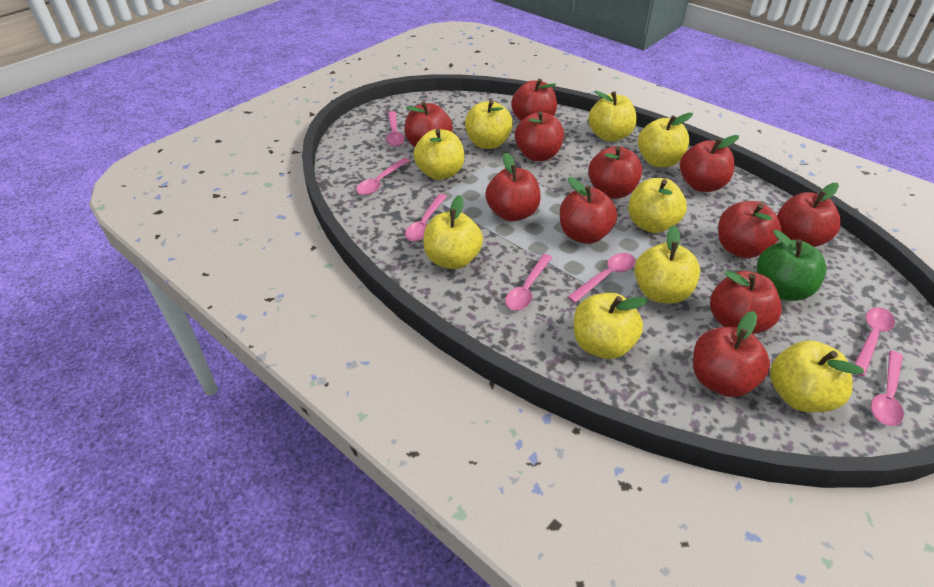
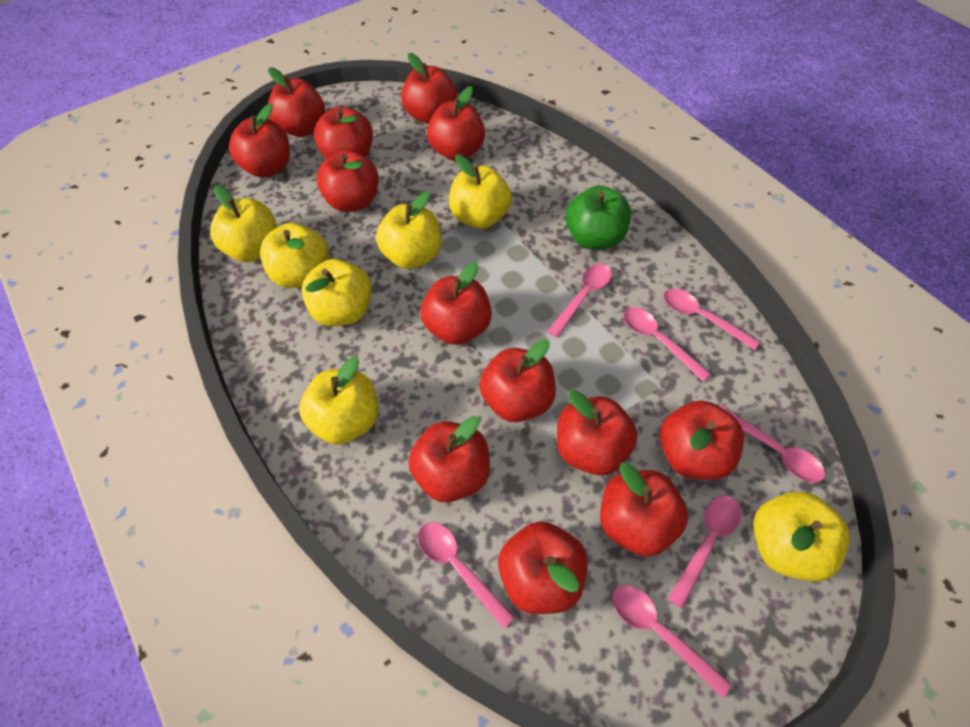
red apple: [404,102,453,147] [485,152,541,221] [511,79,557,121] [515,111,564,161] [560,177,617,244] [588,146,642,198] [680,135,739,192] [693,311,770,397] [710,271,782,334] [718,201,781,258] [777,183,841,247] = 11 -> [229,104,290,178] [268,67,325,137] [314,107,373,159] [316,150,379,212] [401,53,457,124] [408,416,490,502] [421,262,492,345] [427,86,485,161] [479,340,556,422] [498,521,588,614] [557,390,638,475] [600,462,688,557] [660,400,744,480] = 13
yellow apple: [413,129,464,180] [424,195,483,269] [465,100,513,149] [574,292,648,359] [588,91,637,142] [628,178,687,233] [634,225,700,304] [638,113,693,167] [770,340,864,412] = 9 -> [210,185,277,262] [260,223,329,288] [299,357,378,444] [301,259,372,326] [376,191,441,269] [449,154,512,229] [753,491,850,582] = 7

